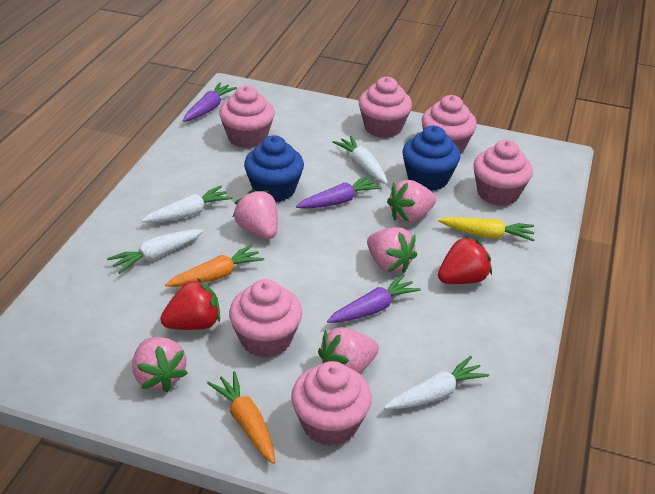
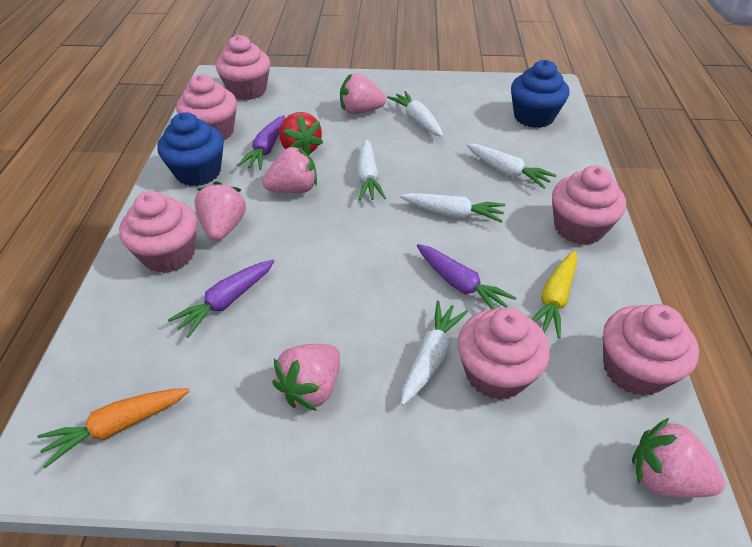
orange carrot: [165,244,264,287] [207,371,275,464] = 2 -> [38,388,190,468] = 1
red strawberry: [160,278,220,330] [438,236,492,284] = 2 -> [279,112,323,155] = 1
white carrot: [107,230,203,274] [141,186,233,223] [332,136,388,184] [384,356,489,409] = 4 -> [357,139,386,201] [387,91,443,137] [400,193,505,223] [401,301,468,405] [467,144,556,189] = 5

